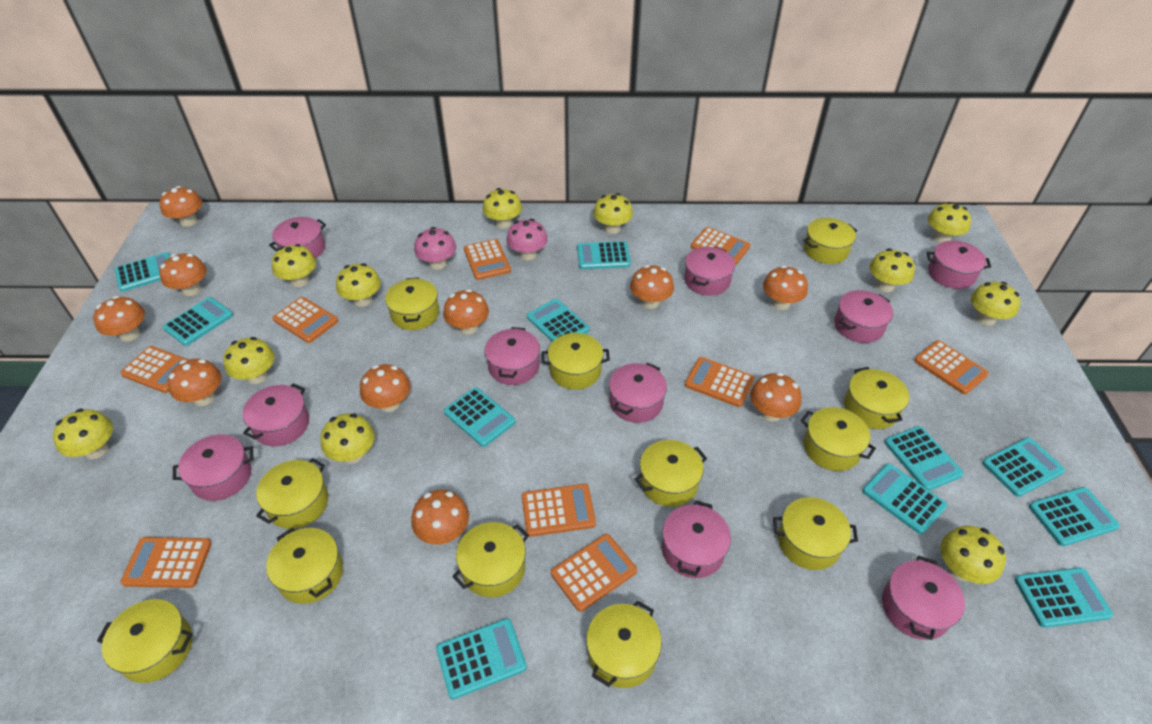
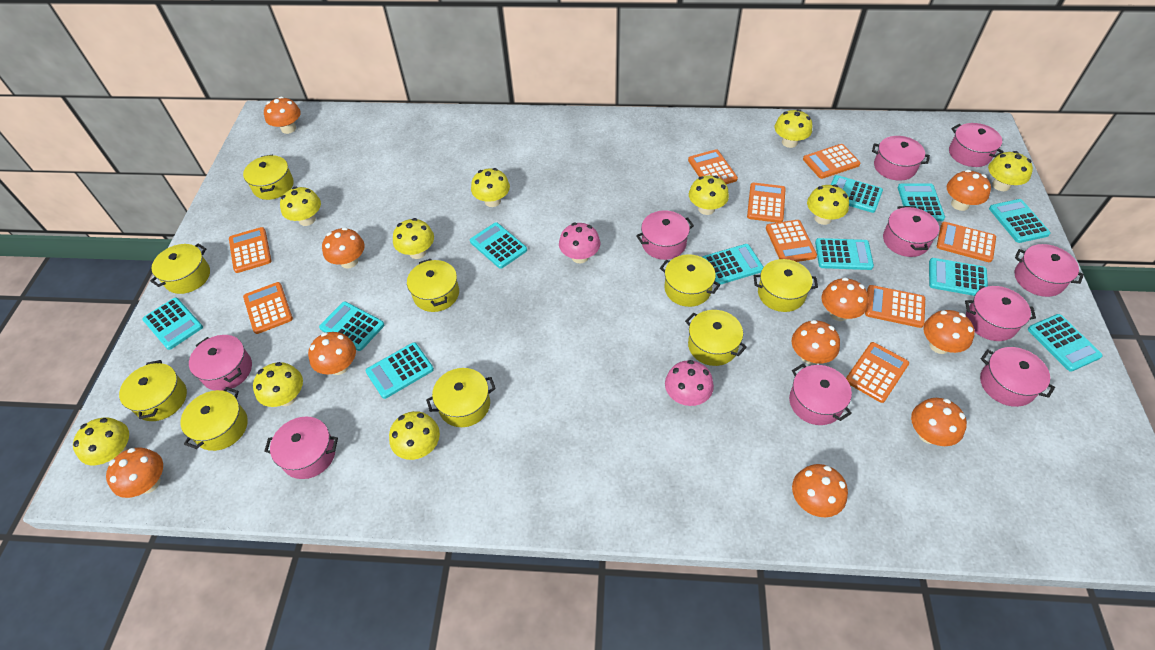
yellow mushroom: [53,409,113,459] [223,337,275,384] [272,244,316,287] [320,413,375,464] [336,263,381,307] [483,188,522,229] [593,193,633,234] [869,249,915,292] [928,202,971,243] [941,525,1006,584] [971,282,1021,326] = 11 -> [73,417,129,465] [253,362,303,407] [280,187,321,226] [389,411,440,460] [393,218,434,259] [471,168,510,207] [689,175,729,215] [775,109,812,148] [807,184,849,225] [988,151,1033,191] = 10
yellow pot: [97,599,193,683] [256,458,328,529] [266,528,343,604] [385,277,439,330] [452,522,529,598] [541,333,610,390] [586,600,662,688] [635,440,707,507] [773,497,858,570] [801,407,876,471] [803,218,857,264] [844,367,909,429] = 12 -> [119,360,187,421] [150,244,210,294] [180,387,248,451] [243,155,294,200] [407,259,459,312] [426,368,496,427] [660,254,720,307] [685,310,747,366] [754,259,818,312] = 9

